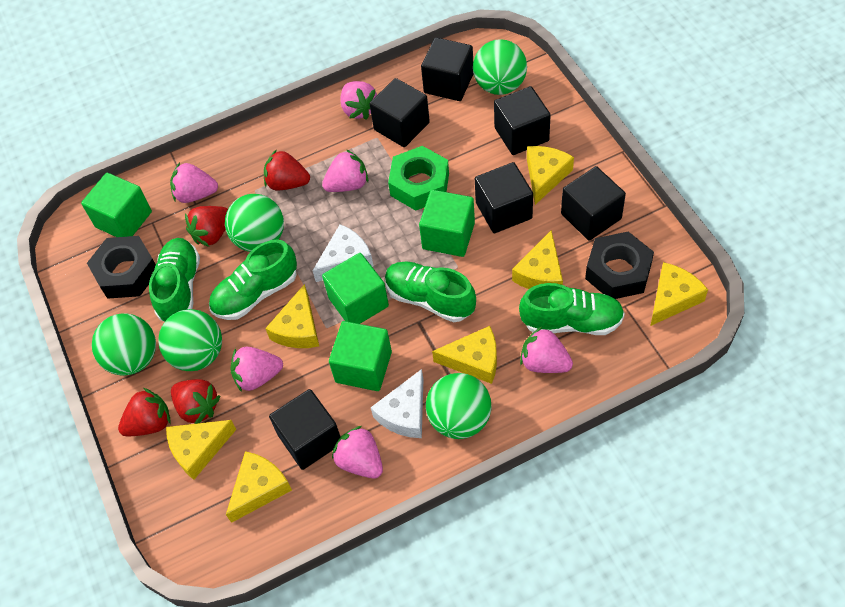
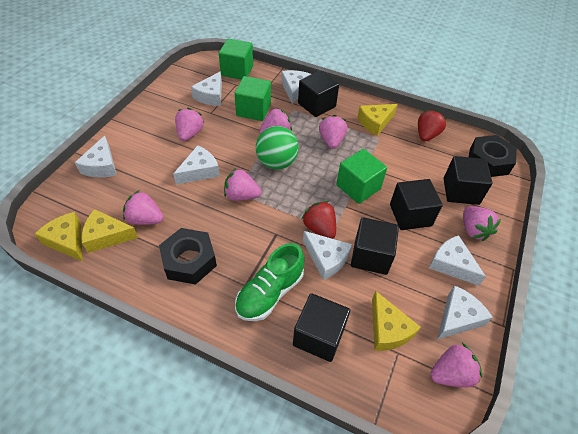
black cube: [269,389,341,470] [370,78,430,147] [421,37,474,101] [475,162,533,233] [494,86,551,155] [561,166,626,241] = 6 -> [293,293,350,362] [298,70,339,117] [351,217,399,275] [390,179,443,230] [444,156,492,205] = 5
green ball: [92,313,156,376] [158,309,222,371] [225,194,284,252] [426,373,491,439] [473,39,527,95] = 5 -> [256,126,299,169] = 1
green cube: [81,173,152,237] [322,253,389,324] [329,321,392,391] [419,190,475,257] = 4 -> [219,39,253,80] [234,76,271,121] [336,149,387,204] = 3
green nut: [388,146,449,211] = 1 -> none = 0
green shoe: [149,238,200,322] [209,239,297,320] [385,262,476,322] [519,283,625,335] = 4 -> [235,243,305,321] = 1
pink strawberry: [170,162,218,203] [230,347,283,392] [322,149,368,192] [332,426,383,478] [340,81,377,120] [520,327,573,373] = 6 -> [123,191,163,225] [175,108,205,141] [224,168,261,201] [259,108,292,134] [319,115,347,149] [430,343,483,387] [463,206,501,241] = 7
red strawberry: [118,388,171,436] [171,379,221,424] [185,206,228,247] [264,149,310,190] = 4 -> [301,201,336,239] [418,110,447,141] = 2
white cheese: [313,224,373,282] [371,369,423,438] = 2 -> [75,136,117,177] [173,145,220,185] [191,72,222,106] [281,70,311,104] [303,231,352,280] [429,235,486,286] [437,285,493,339] = 7
yellow cheese: [166,420,237,480] [226,451,292,523] [265,284,319,348] [432,326,497,384] [512,230,563,289] [527,146,574,205] [650,262,708,326] = 7 -> [35,212,82,261] [81,209,138,253] [358,104,397,136] [372,291,421,351] = 4

